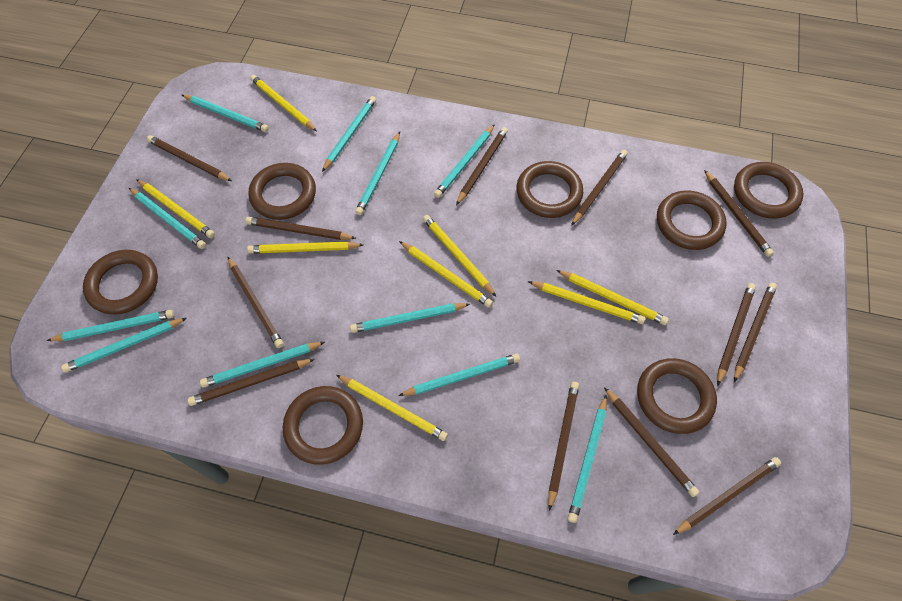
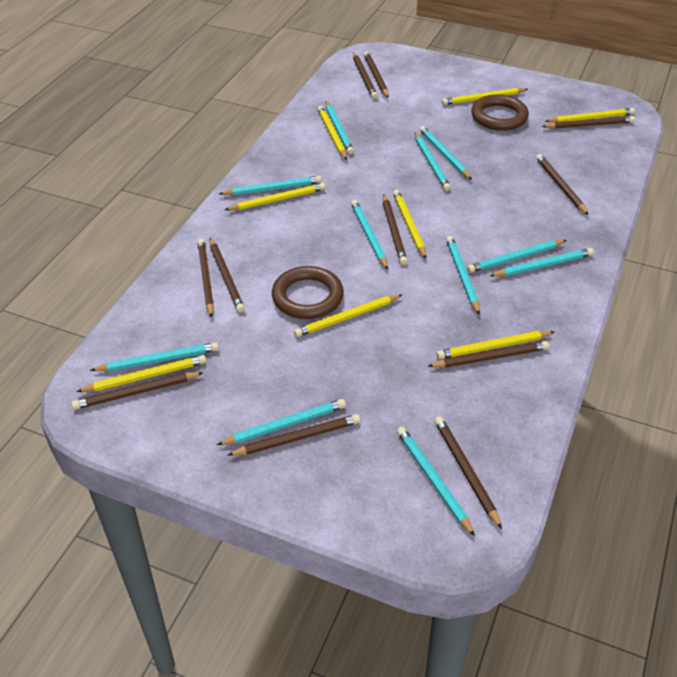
brown pencil: [147,135,232,181] [188,359,315,406] [228,257,284,348] [245,217,356,240] [456,127,508,205] [548,382,579,511] [571,150,628,226] [604,387,699,497] [673,457,781,535] [704,170,774,257] [717,283,756,386] [734,282,777,382] = 12 -> [71,372,204,410] [197,239,214,318] [209,238,245,312] [228,414,360,456] [353,52,378,99] [363,51,389,98] [383,194,408,265] [427,341,549,368] [434,416,502,529] [536,154,588,215] [542,116,635,129] = 11
brown ring: [83,250,158,315] [248,163,316,220] [283,386,363,465] [516,161,583,218] [637,358,717,434] [657,191,726,250] [734,162,803,219] = 7 -> [272,266,344,319] [471,94,529,131] = 2

